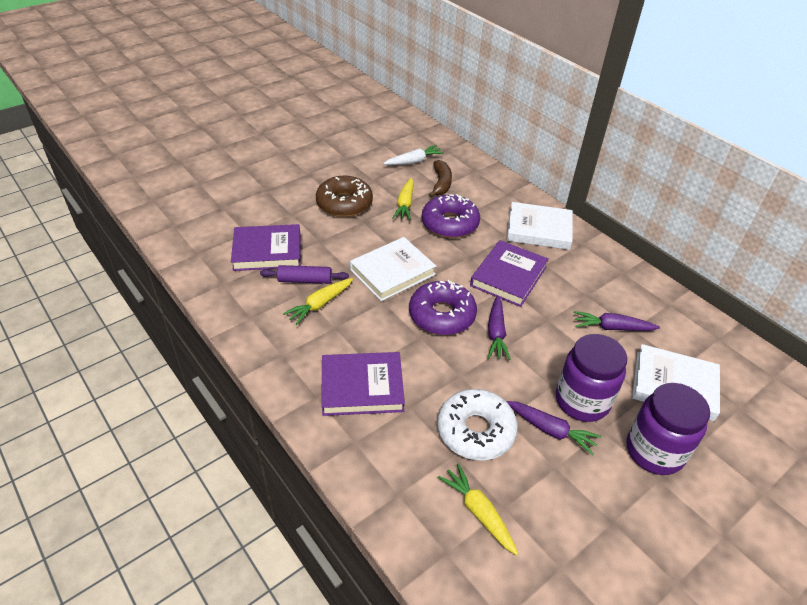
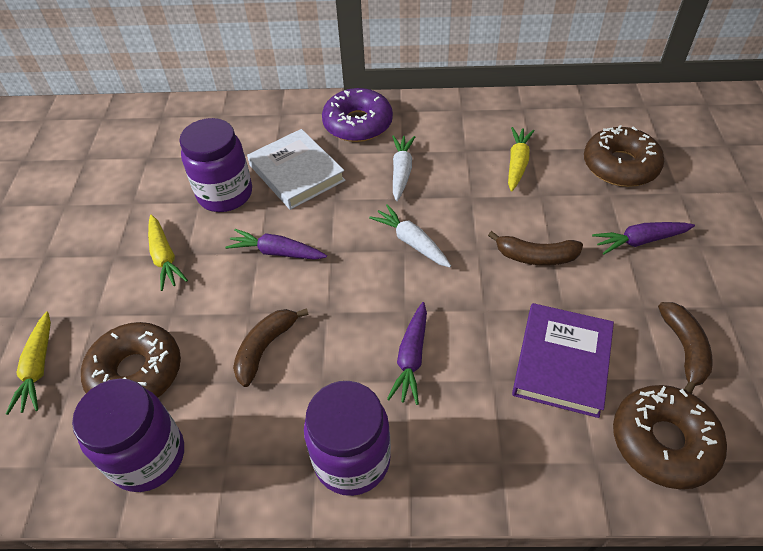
brown banana: [428,160,452,197] = 1 -> [233,308,309,387] [488,231,583,266] [658,302,713,394] = 3
brown donut: [316,176,373,217] = 1 -> [81,322,181,397] [584,125,664,187] [613,385,727,489] = 3
purple book: [231,224,301,271] [321,352,405,416] [470,240,549,307] = 3 -> [512,303,614,418] = 1
purple donut: [409,280,477,335] [422,194,480,238] = 2 -> [322,88,393,142] = 1
purple jar: [556,334,627,422] [626,383,710,475] = 2 -> [72,378,184,492] [179,118,252,212] [304,381,391,496] = 3
purple rolling pin: [260,265,349,284] = 1 -> none = 0
white book: [350,237,436,301] [507,202,573,250] [632,344,720,421] = 3 -> [247,129,345,210] = 1
white carrot: [383,145,444,165] = 1 -> [369,204,451,268] [392,135,415,201] = 2
white donut: [437,389,518,460] = 1 -> none = 0

